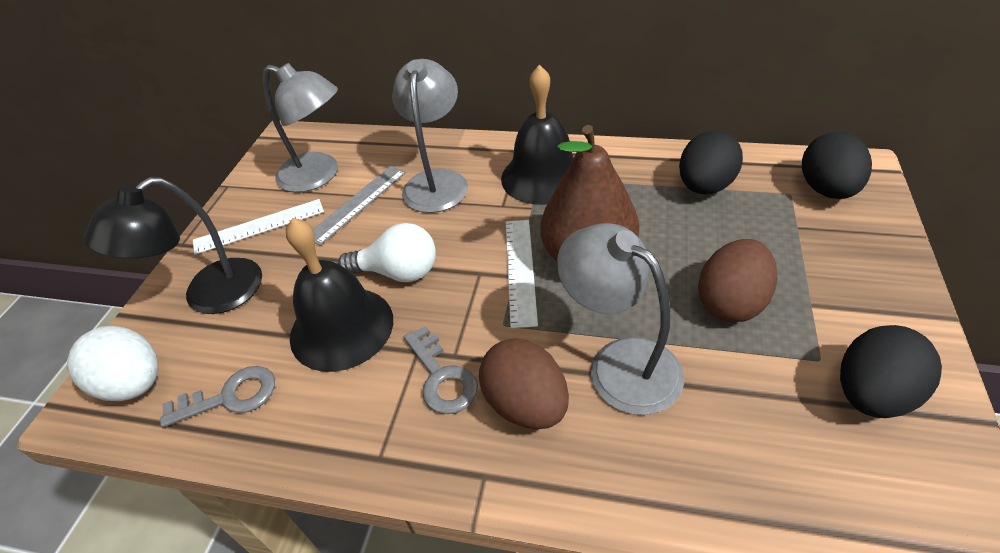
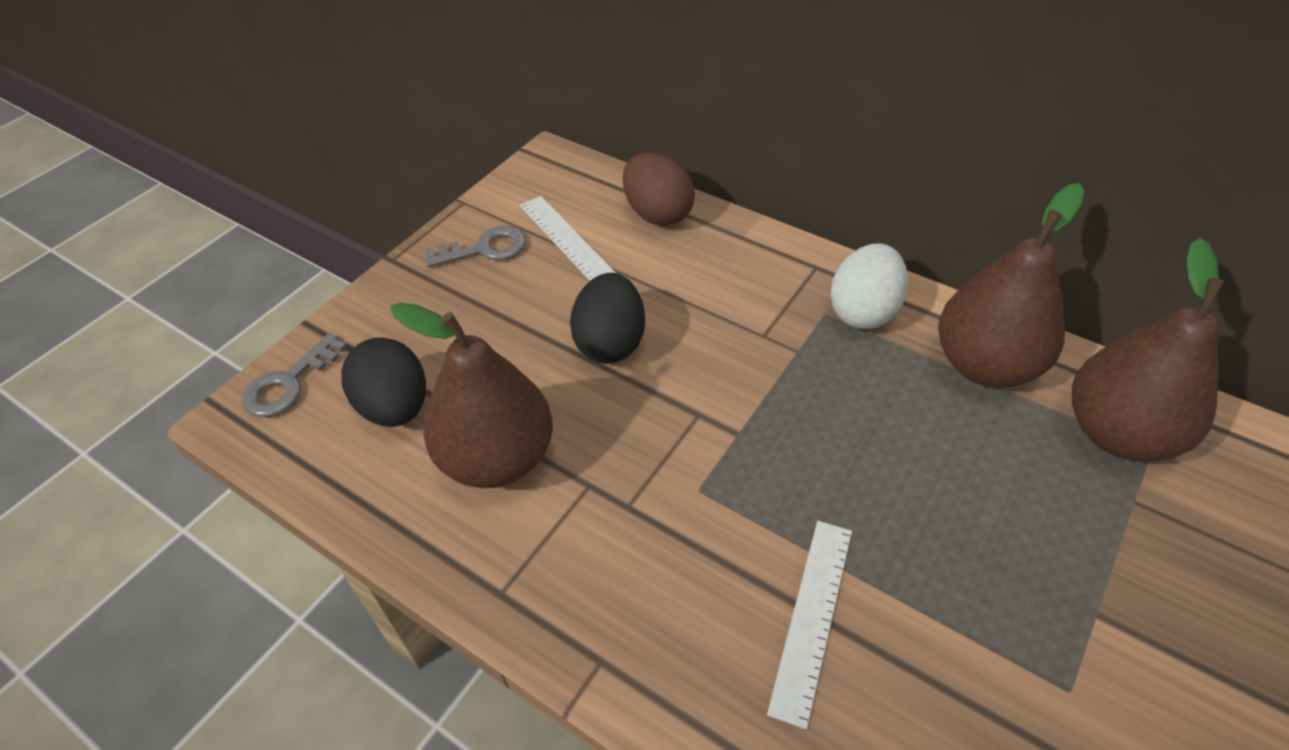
black bell: [286,218,393,372] [501,65,574,205] = 2 -> none = 0
black egg: [679,130,743,194] [802,132,872,199] [840,325,942,418] = 3 -> [341,337,426,427] [570,273,645,364] = 2
black lamp: [84,177,262,314] = 1 -> none = 0
brown egg: [479,338,569,429] [698,239,778,322] = 2 -> [623,153,695,226] = 1
brown pear: [540,125,639,262] = 1 -> [391,302,553,488] [938,183,1084,387] [1072,238,1224,462] = 3
grey lamp: [263,63,338,192] [392,59,468,213] [557,223,684,415] = 3 -> none = 0
grey ruler: [313,166,406,246] = 1 -> none = 0
white light bulb: [338,223,436,282] = 1 -> none = 0

